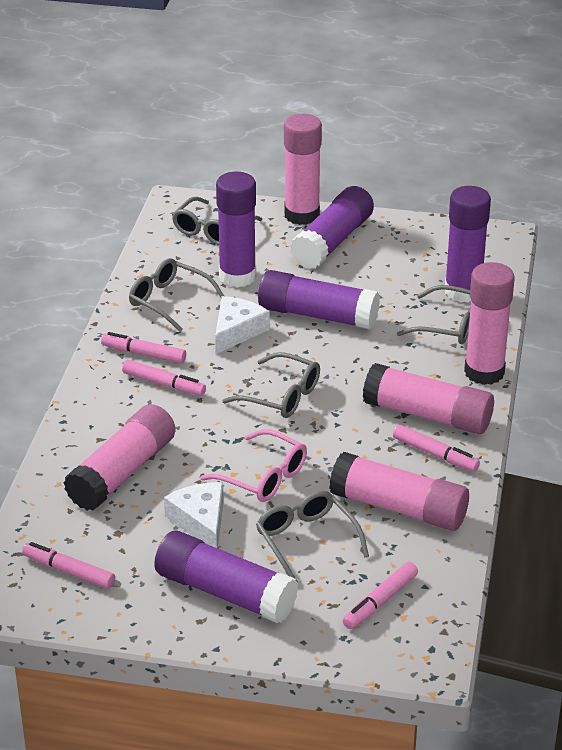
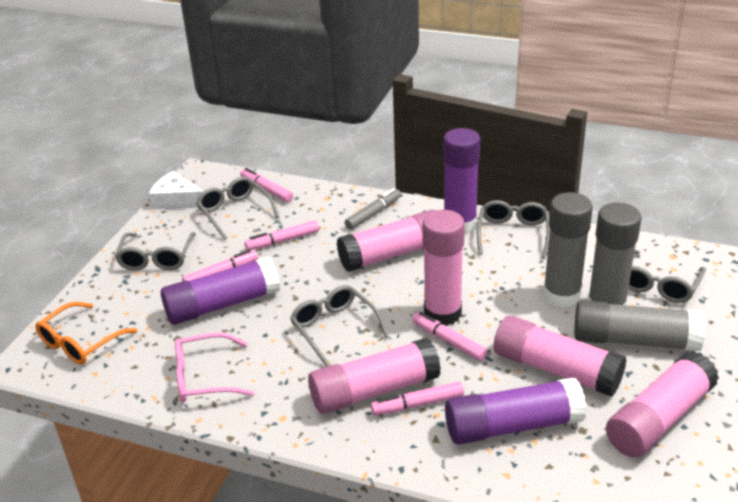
grey glue stick: none = 0 -> [543,192,593,308] [574,300,705,351] [587,202,641,305] = 3
grey marker: none = 0 -> [345,188,401,230] = 1
orange glasses: none = 0 -> [35,302,137,365] = 1
purple glue stick: [154,530,298,623] [216,172,256,288] [258,270,380,330] [290,186,374,269] [445,186,491,302] = 5 -> [161,256,280,325] [443,128,480,233] [445,378,587,445] = 3
white cheese: [164,482,224,548] [215,296,270,354] = 2 -> [149,171,204,209] = 1

